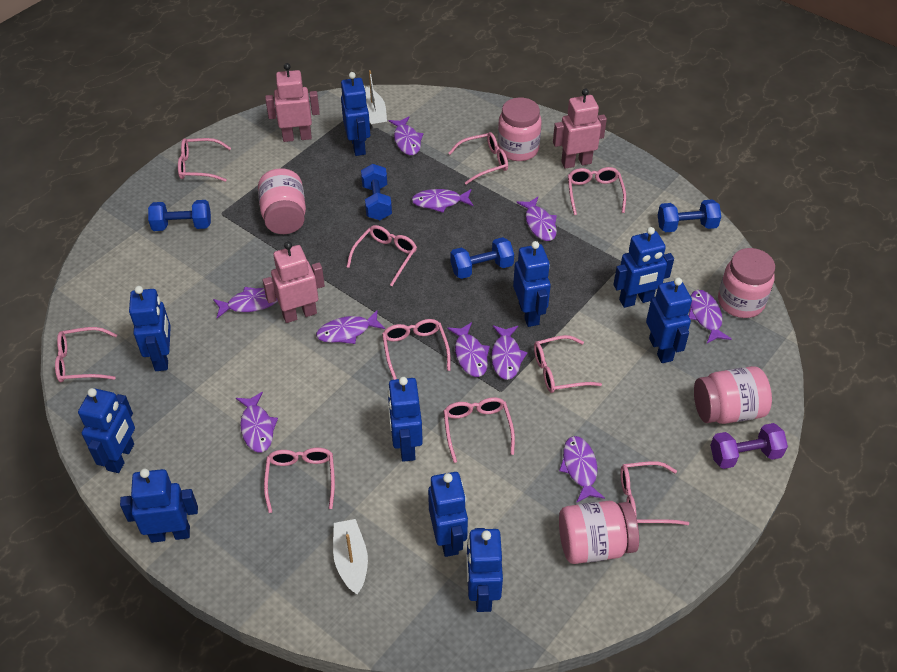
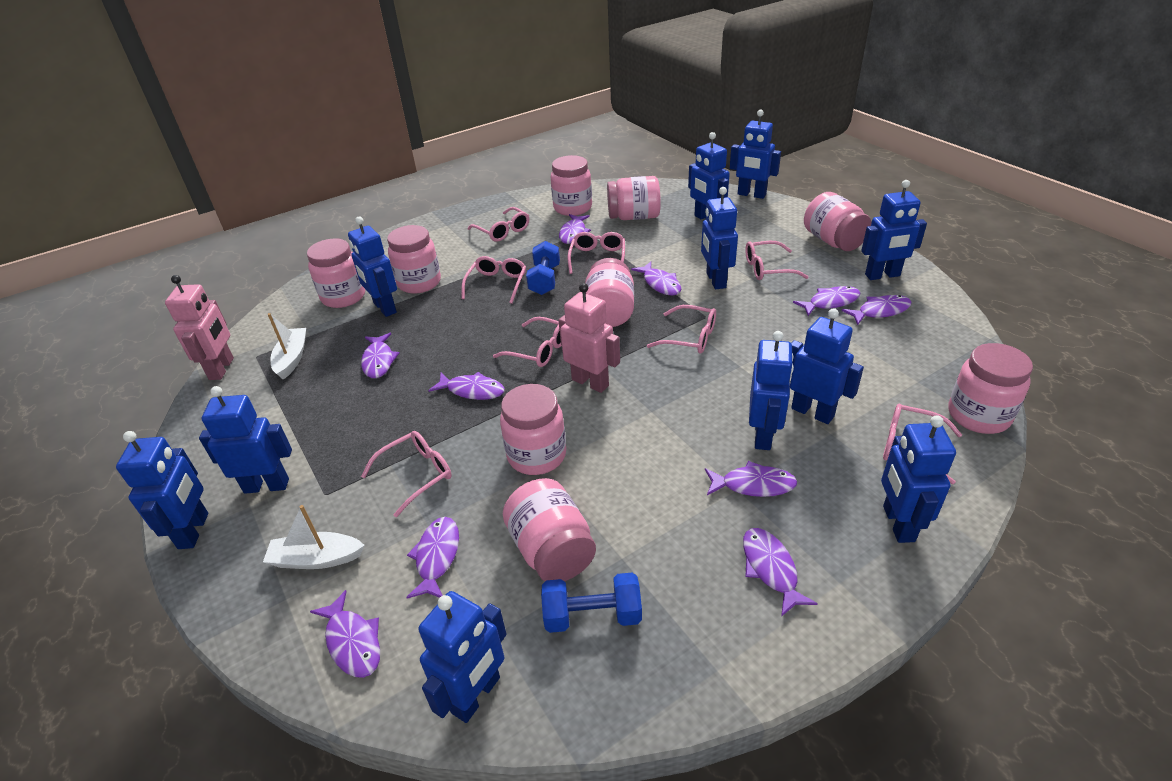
blue dumbbell: [148,200,211,231] [361,164,392,220] [450,237,514,279] [658,199,721,232] = 4 -> [526,241,560,295] [541,573,642,633] = 2
blue robot: [78,388,135,473] [120,469,198,543] [129,286,171,371] [341,72,370,156] [388,377,423,462] [428,472,468,557] [466,528,503,612] [513,241,551,327] [613,227,674,308] [646,278,692,363] = 10 -> [116,431,208,549] [199,386,292,494] [348,217,397,317] [418,591,507,723] [688,132,730,219] [701,187,738,289] [730,110,781,199] [749,331,794,450] [790,308,864,424] [861,180,927,280] [881,415,956,543] = 11
pink glasses: [55,327,117,382] [178,138,231,182] [264,448,335,513] [347,225,417,286] [382,319,451,380] [443,397,515,463] [448,132,508,185] [534,335,602,393] [568,167,626,215] [621,461,690,525] = 10 -> [361,431,452,517] [461,256,526,304] [468,207,529,242] [493,317,562,367] [568,232,625,274] [647,305,716,354] [745,241,808,280] [883,404,962,484] = 8
pink jar: [258,168,306,234] [498,98,542,161] [559,501,639,564] [694,366,772,424] [718,248,775,318] = 5 -> [307,239,365,308] [387,225,441,294] [500,384,566,475] [503,478,596,581] [551,155,592,216] [585,258,634,327] [607,176,661,220] [804,192,872,251] [948,343,1033,434] = 9
pink robot: [263,242,325,323] [265,63,320,142] [553,89,607,169] = 3 -> [165,275,234,380] [559,283,620,393] = 2
purple dumbbell: [710,423,788,469] = 1 -> none = 0

